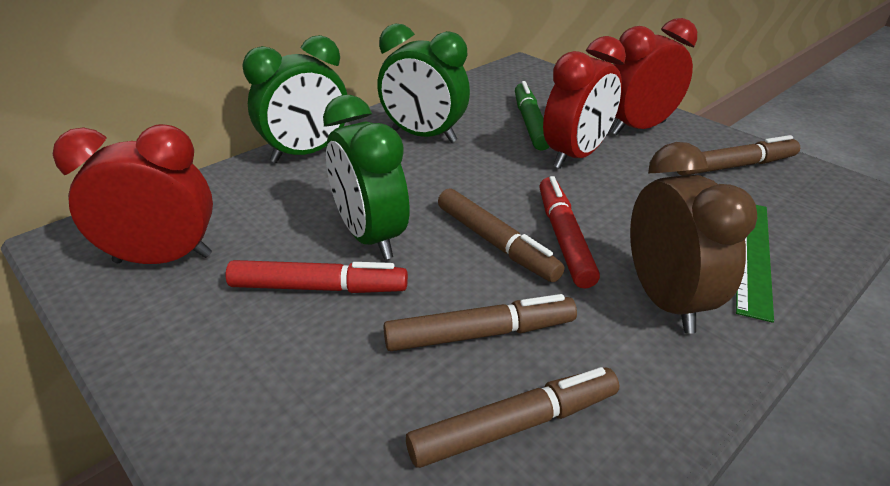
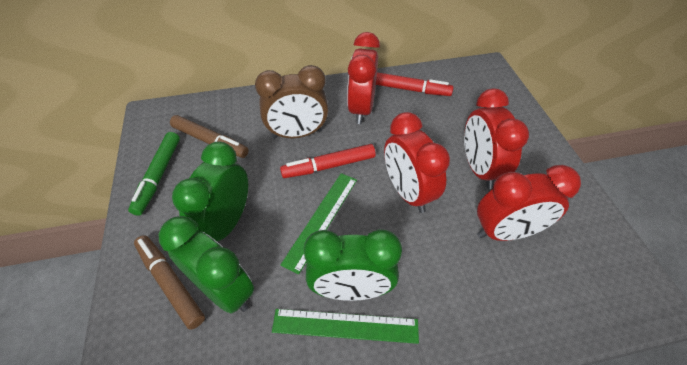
brown marker: [383,294,577,351] [406,367,619,468] [438,188,565,282] [677,135,800,176] = 4 -> [134,235,205,330] [170,115,249,158] = 2
green ruler: [736,205,774,323] = 1 -> [272,309,419,344] [281,173,357,274] = 2
red clock: [53,124,213,264] [543,36,626,169] [611,18,697,135] = 3 -> [347,32,380,124] [384,112,450,213] [464,88,529,189] [477,165,581,241] = 4

